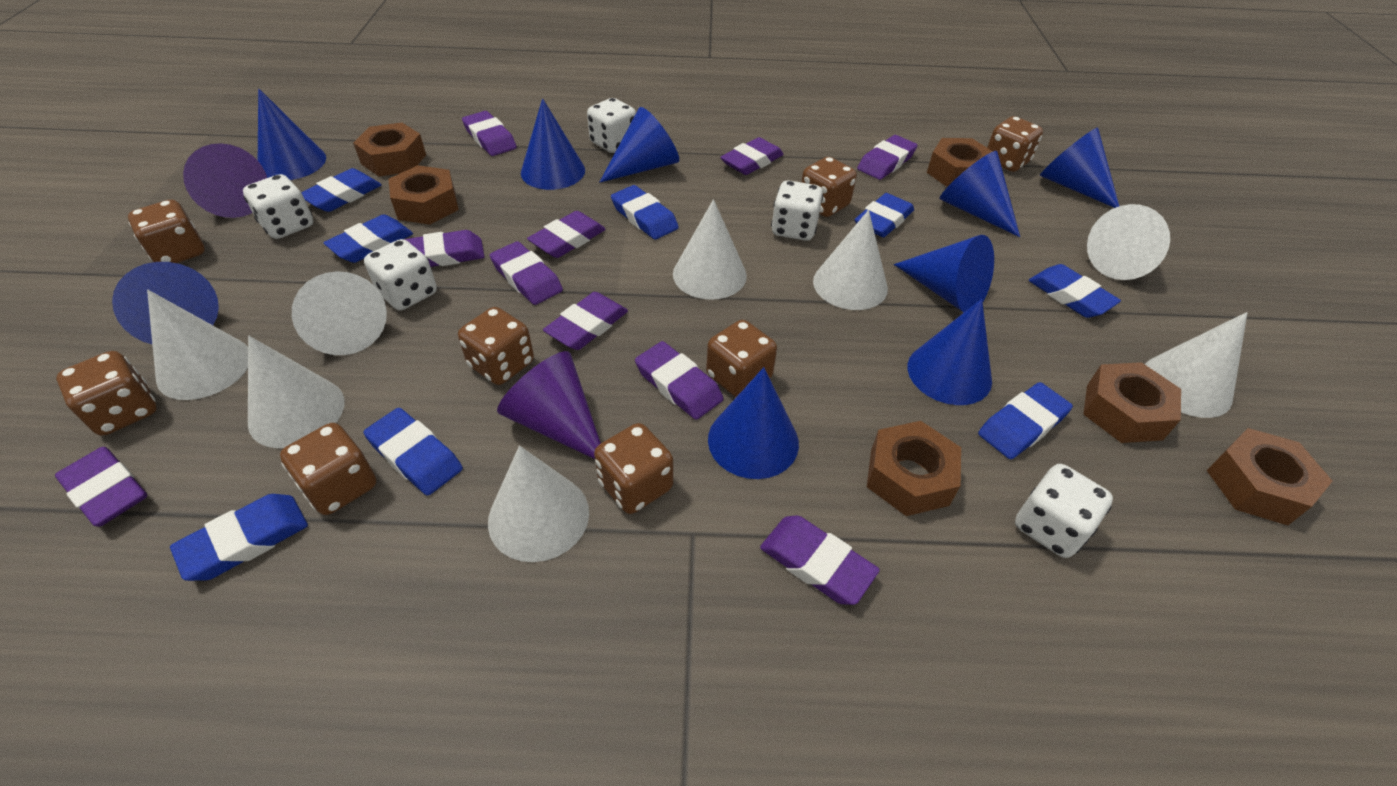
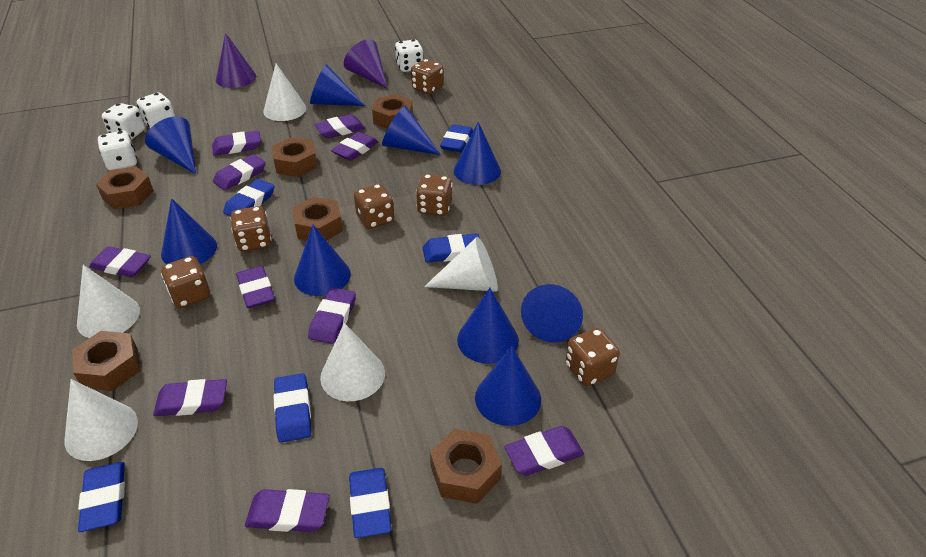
blue eraser: [170,494,308,581] [301,168,382,212] [324,215,413,263] [363,408,463,495] [611,185,679,240] [855,193,914,237] [978,382,1073,459] [1029,264,1121,318] = 8 -> [78,462,125,532] [223,179,274,217] [273,373,311,443] [349,468,392,538] [423,233,480,263] [440,124,473,152] = 6
brown dice: [56,351,157,436] [128,200,205,263] [280,423,376,515] [458,307,534,385] [594,423,673,514] [706,320,777,397] [801,157,857,217] [987,116,1043,172] = 8 -> [161,256,210,308] [230,206,271,252] [354,184,394,229] [411,59,443,94] [416,174,452,216] [565,328,620,386] = 6
white cone: [147,290,248,400] [248,336,345,448] [292,271,387,355] [488,446,589,562] [673,199,747,300] [813,210,888,310] [1087,204,1170,280] [1145,312,1248,418] = 8 -> [65,379,138,461] [77,265,140,338] [263,63,306,121] [320,323,385,401] [424,237,498,292] = 5
white dice: [243,174,313,239] [364,239,437,310] [587,98,636,153] [771,180,823,241] [1015,464,1113,558] = 5 -> [98,130,137,171] [102,103,145,140] [137,92,175,128] [395,39,423,72] = 4

